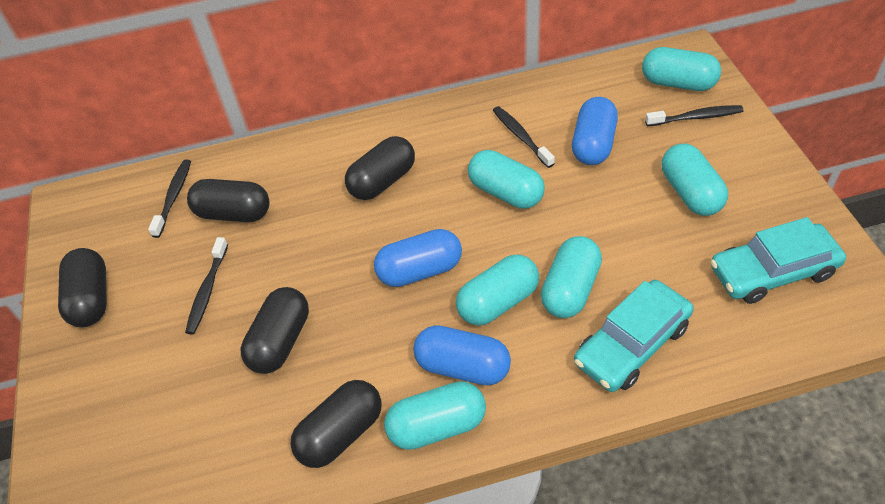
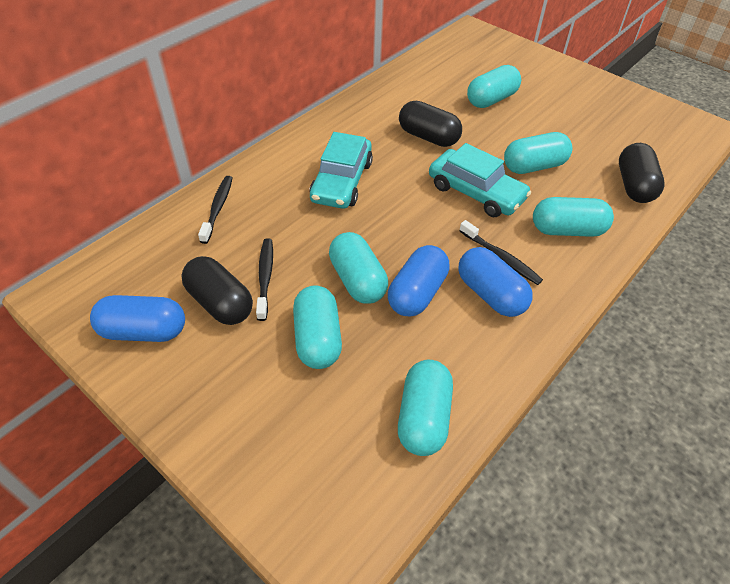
black capsule: [58,248,107,327] [187,179,270,222] [241,287,309,374] [290,380,381,468] [345,136,415,200] = 5 -> [181,256,253,325] [399,101,462,147] [619,143,665,203] = 3
black toothbrush: [148,159,191,238] [185,237,228,335] [493,106,555,168] [645,105,743,126] = 4 -> [198,176,233,244] [256,238,273,321] [459,220,543,285] = 3

